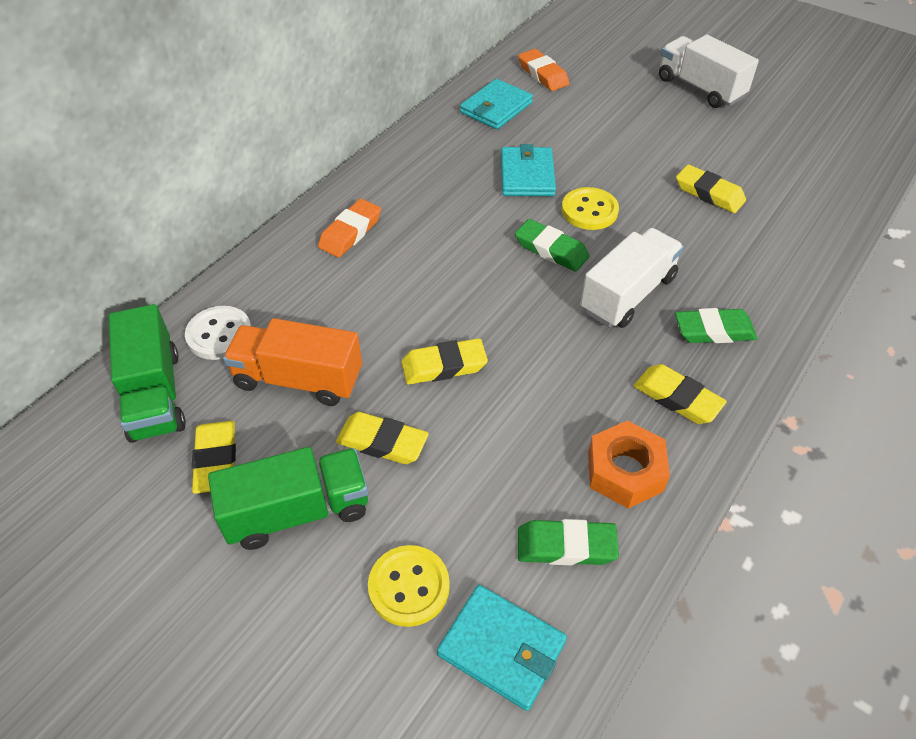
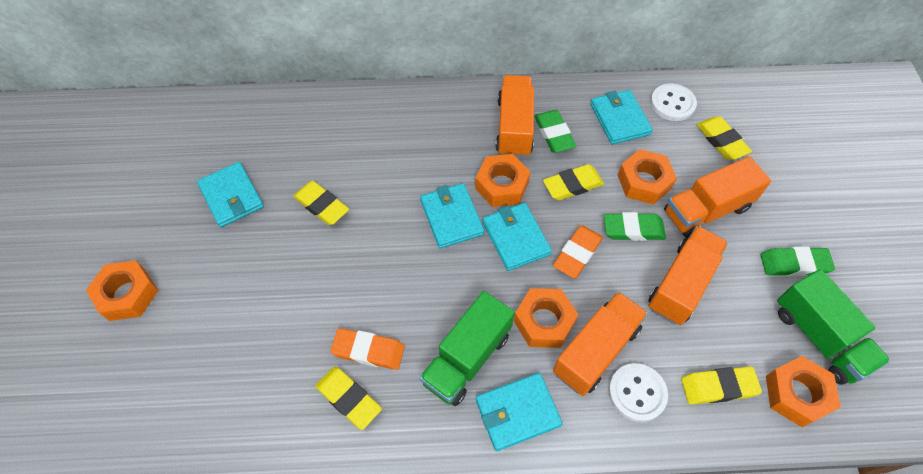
orange nut: [588,421,670,509] = 1 -> [86,260,158,321] [475,154,530,207] [514,288,578,348] [618,149,677,205] [766,356,841,427] = 5
orange truck: [223,318,362,406] = 1 -> [495,75,534,157] [553,291,648,396] [648,226,728,325] [664,156,771,238] = 4
turquoise wallet: [437,585,567,711] [460,79,533,129] [501,144,556,196] = 3 -> [197,162,264,227] [420,183,484,249] [476,373,563,451] [483,203,552,271] [590,90,653,144] = 5
white button: [185,306,251,360] = 1 -> [608,363,668,422] [650,83,697,121] = 2
white truck: [580,228,684,328] [659,34,759,108] = 2 -> none = 0
yellow button: [368,545,450,627] [562,187,619,230] = 2 -> none = 0

